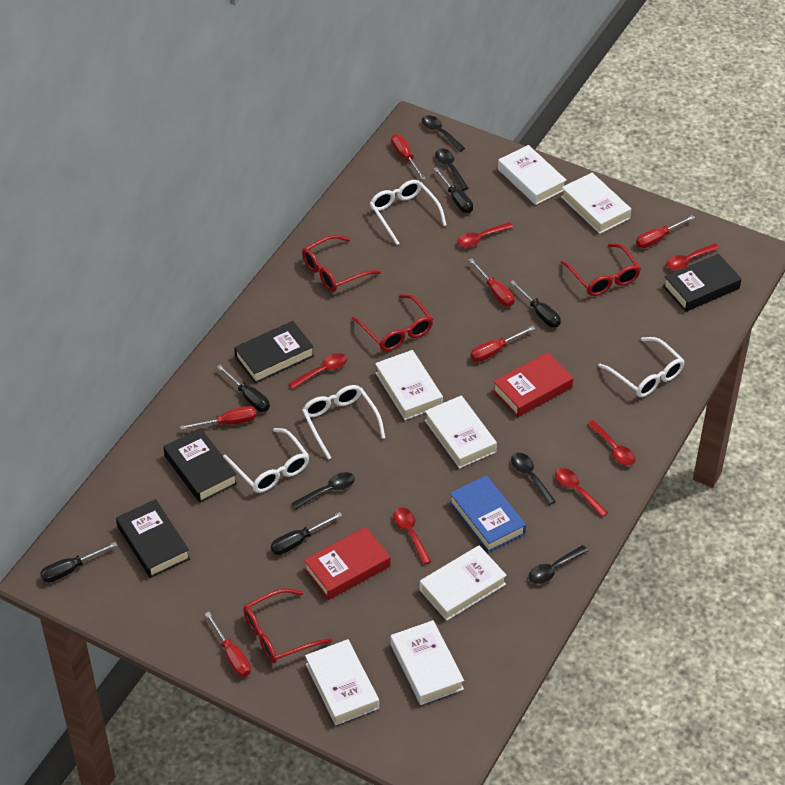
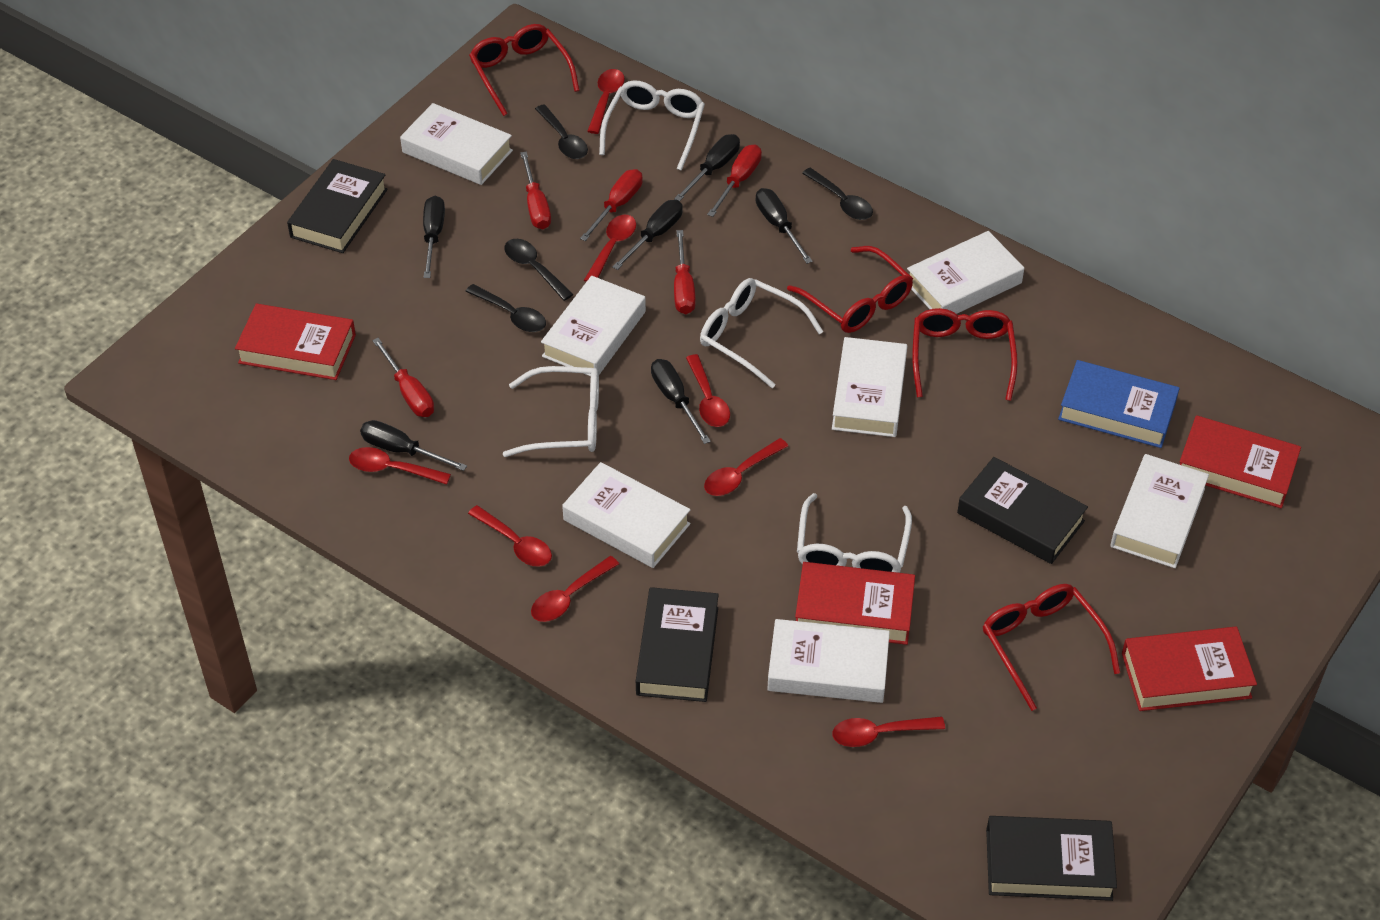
black screwdriver: [40,542,118,583] [217,365,270,412] [271,512,342,555] [433,167,473,213] [510,280,561,327] = 5 -> [360,420,467,471] [423,196,445,278] [612,200,683,270] [651,359,711,444] [674,134,740,202] [756,188,813,264] = 6
black spoon: [291,472,355,510] [422,115,465,152] [435,149,469,191] [511,453,556,505] [529,545,588,584] = 5 -> [465,284,546,332] [504,239,574,301] [535,104,588,159] [802,168,873,220] = 4
red book: [304,527,390,600] [493,352,573,417] = 2 -> [235,303,356,380] [795,562,915,645] [1122,627,1257,711] [1180,415,1301,508] = 4
red screwdriver: [180,406,257,430] [205,612,251,677] [391,134,426,180] [469,258,514,306] [471,326,535,362] [636,215,695,248] = 6 -> [372,338,434,417] [520,152,551,229] [580,169,643,241] [674,230,696,314] [707,144,762,217] = 5
red spoon: [289,353,347,389] [393,507,431,565] [457,222,513,247] [555,468,608,517] [587,420,635,466] [666,243,719,270] = 6 -> [349,447,451,485] [468,505,552,567] [531,556,619,622] [584,215,636,282] [587,69,625,134] [686,354,730,427] [704,438,788,496] [832,716,945,747] = 8

